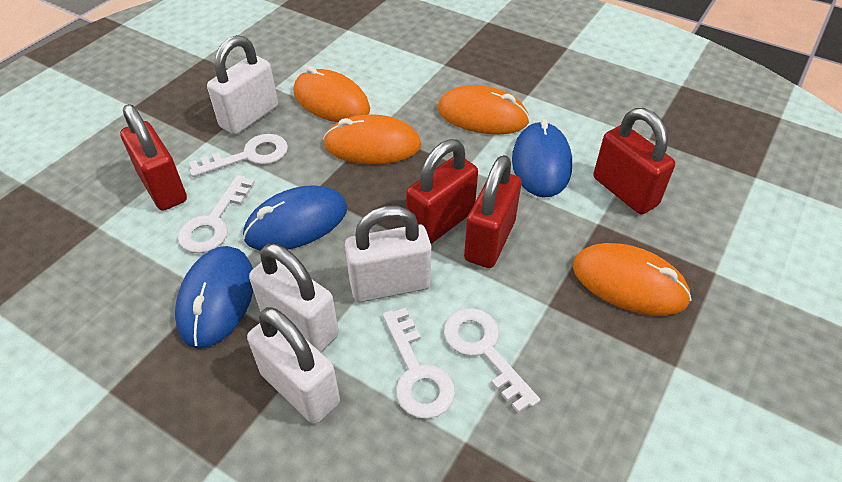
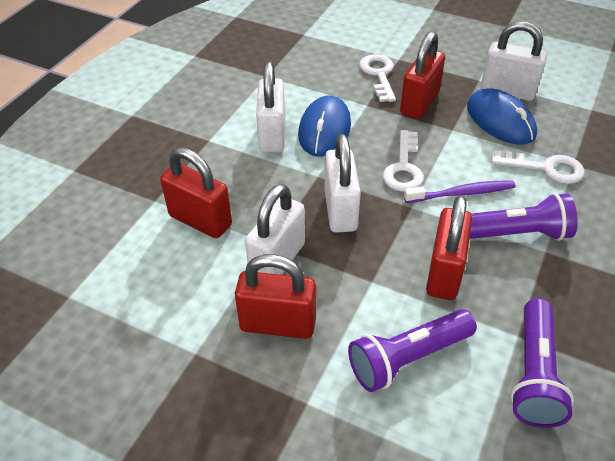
blue mouse: [175,246,253,349] [243,185,348,250] [512,119,572,198] = 3 -> [298,96,351,156] [467,89,537,145] = 2
orange mouse: [294,66,370,122] [323,114,421,164] [437,85,530,134] [573,243,692,316] = 4 -> none = 0
purple flashlight: none = 0 -> [348,309,477,392] [470,193,578,241] [510,298,574,428] = 3
purple toothbrush: none = 0 -> [404,180,516,203] = 1
white key: [178,175,255,253] [189,134,288,177] [382,308,455,419] [444,308,540,413] = 4 -> [359,54,396,102] [383,130,424,192] [491,150,585,184] = 3

